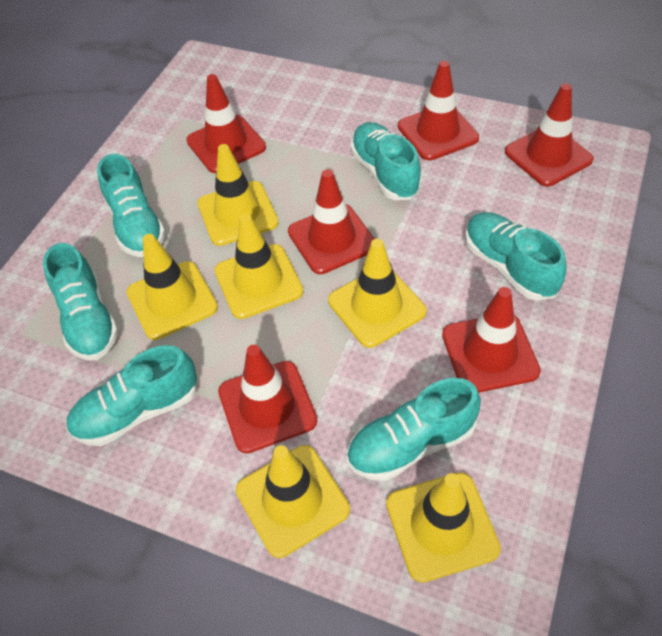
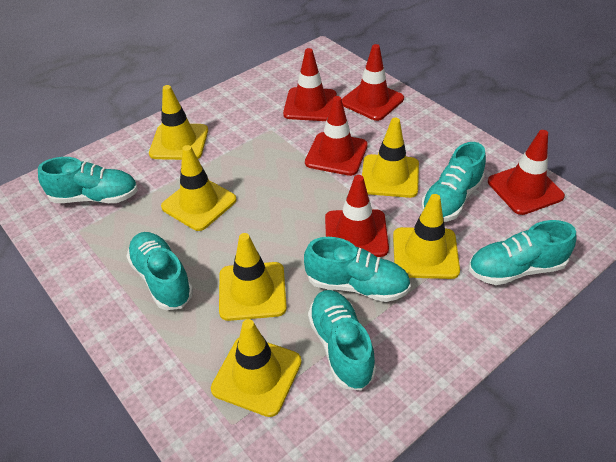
red traffic cone: [186,74,266,173] [218,345,318,453] [288,169,375,274] [398,61,479,161] [442,287,541,393] [505,83,594,187] = 6 -> [283,48,337,121] [305,96,368,176] [325,175,389,257] [342,44,404,121] [488,130,565,215] = 5

